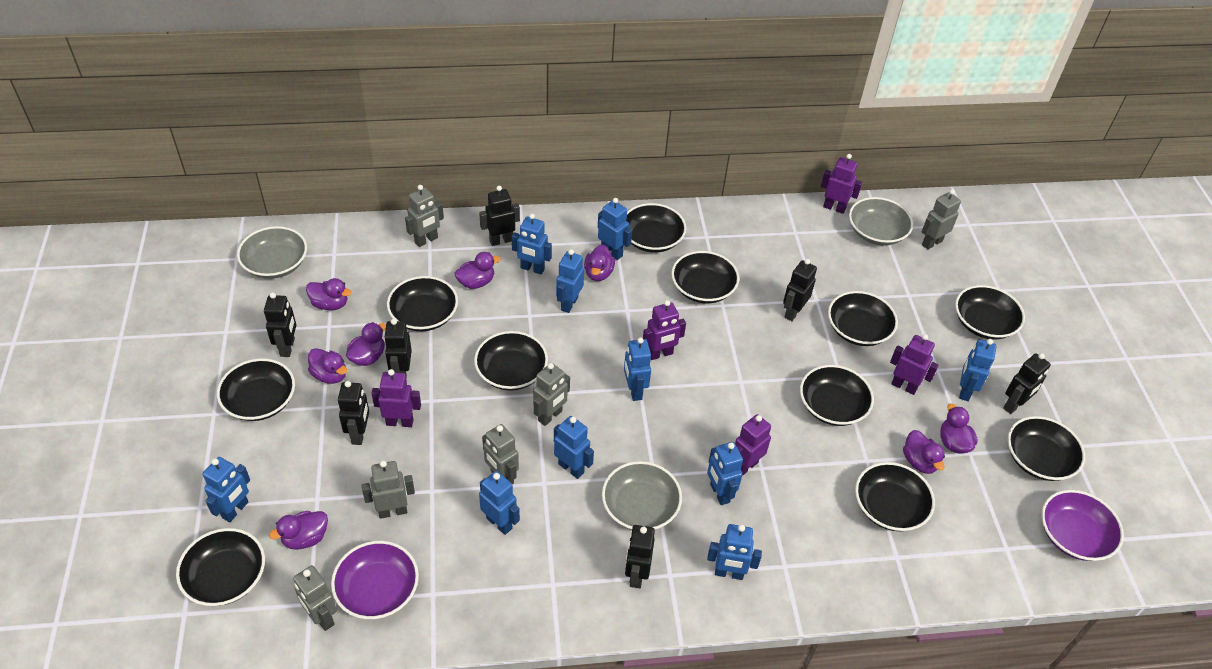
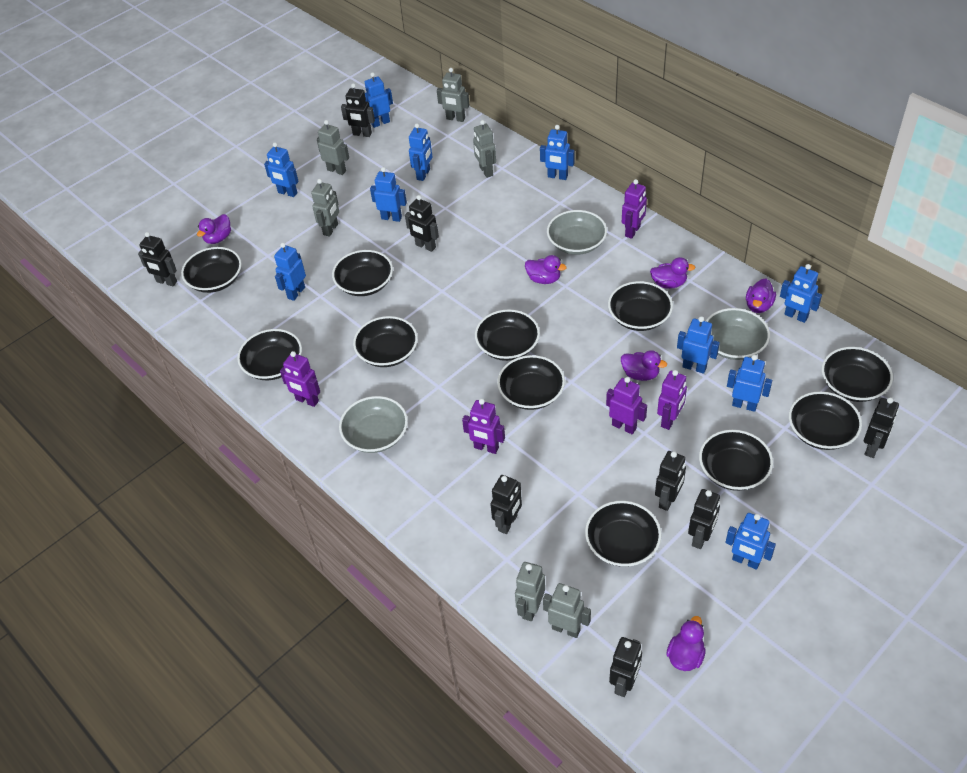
black robot: [264,293,296,357] [338,381,369,445] [384,319,412,377] [479,186,520,246] [625,525,655,588] [783,259,817,321] [1003,353,1051,414] = 7 -> [138,232,177,286] [341,83,375,137] [405,195,439,252] [490,475,522,534] [609,637,642,697] [655,451,686,511] [688,489,720,549] [864,397,899,458] = 8
purple bowl: [331,541,419,619] [1042,490,1124,561] = 2 -> none = 0
purple duck: [269,511,328,550] [306,278,352,310] [308,348,347,384] [346,322,386,366] [454,252,500,289] [584,244,615,281] [903,430,945,474] [940,404,978,454] = 8 -> [197,214,231,244] [525,255,567,284] [621,350,667,381] [650,257,695,289] [666,616,706,671] [746,279,776,313] = 6

